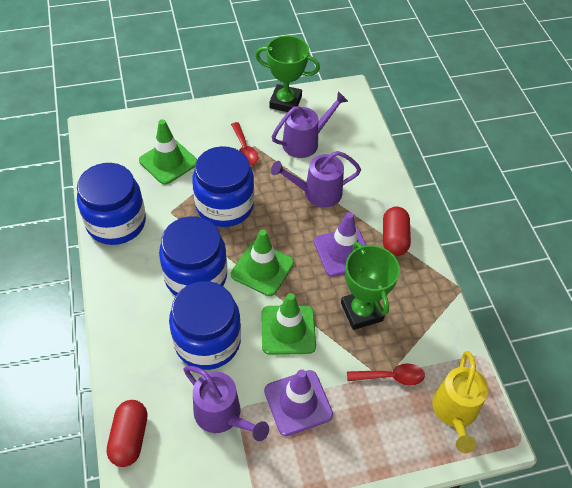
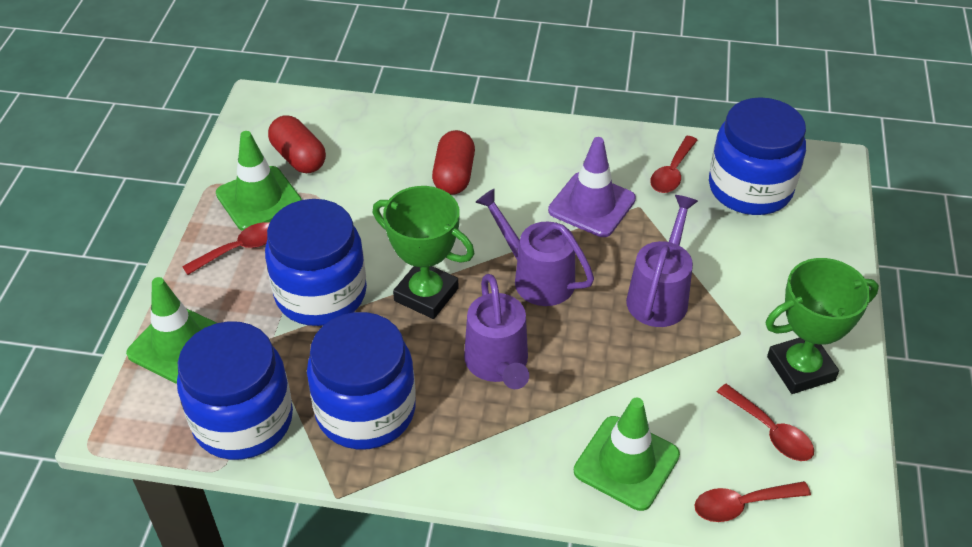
purple traffic cone: [264,369,333,436] [314,212,366,277] = 2 -> [548,137,636,237] = 1
red spoon: [231,122,258,165] [347,364,425,385] = 2 -> [182,222,269,275] [650,136,697,193] [694,481,811,522] [717,384,814,461] = 4
yellow watering can: [432,351,488,453] = 1 -> none = 0

